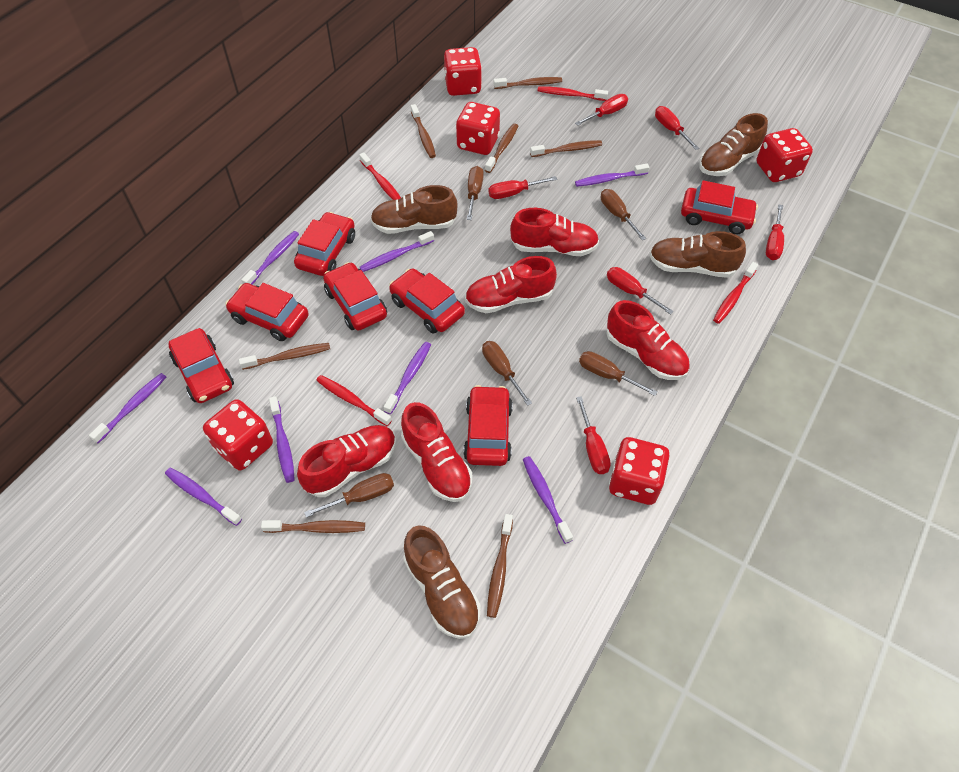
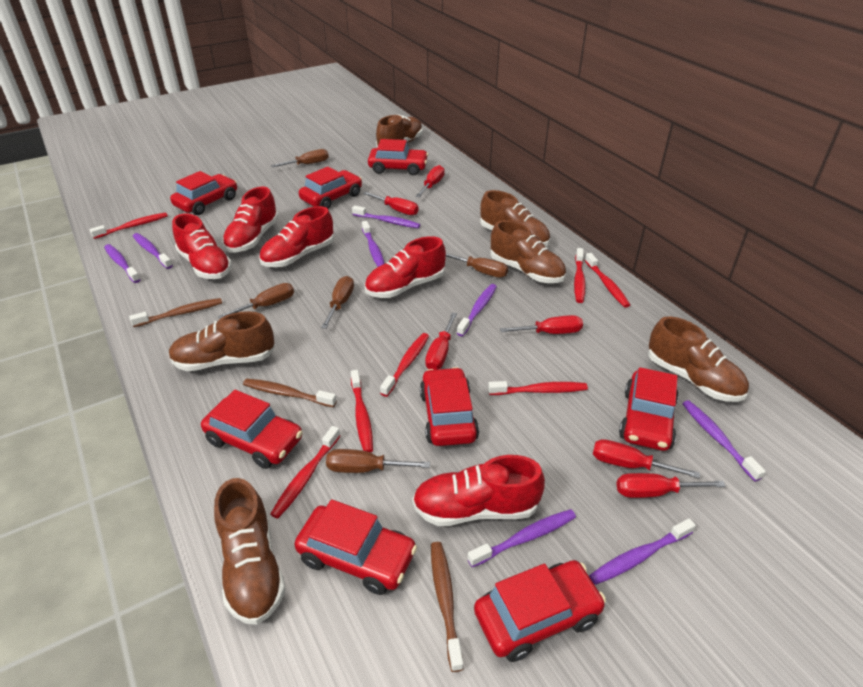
brown shoe: [370,185,458,234] [403,525,481,639] [649,231,746,278] [699,113,768,176] = 4 -> [169,311,275,371] [214,478,286,625] [376,114,423,148] [480,190,550,247] [490,220,566,283] [648,316,749,402] = 6
brown toothbrush: [239,343,330,370] [261,520,365,533] [411,104,436,158] [485,123,518,173] [487,514,513,618] [494,77,562,89] [530,140,602,157] = 7 -> [129,298,222,327] [243,379,337,407] [431,542,463,672] = 3
red car: [168,328,234,403] [225,283,309,341] [294,212,355,276] [323,262,387,330] [389,268,465,334] [463,385,513,466] [681,180,758,234] = 7 -> [170,171,237,215] [201,390,303,469] [294,499,417,595] [299,167,362,209] [368,139,428,176] [420,367,479,446] [474,560,606,662] [619,367,679,451] = 8
red dice: [203,399,273,470] [444,47,482,96] [456,102,500,155] [609,437,670,505] [757,128,813,182] = 5 -> none = 0
red toothbrush: [316,375,392,426] [359,152,401,200] [538,86,608,101] [713,262,758,324] = 4 -> [89,212,168,239] [270,426,340,519] [351,370,373,453] [380,333,429,397] [488,381,588,395] [574,248,586,303] [585,253,630,308] = 7

